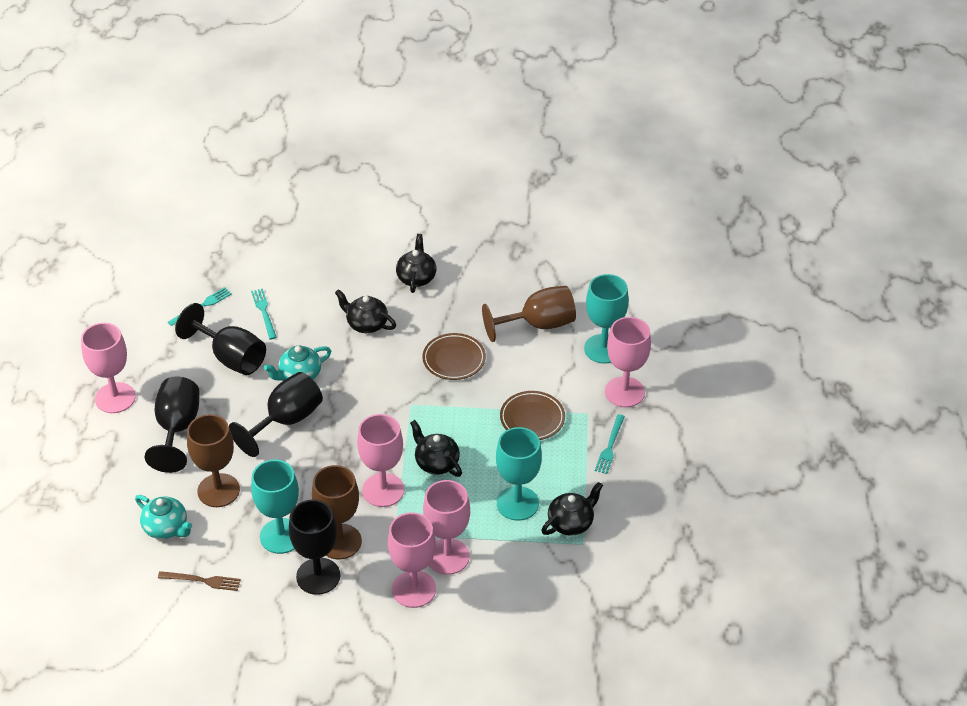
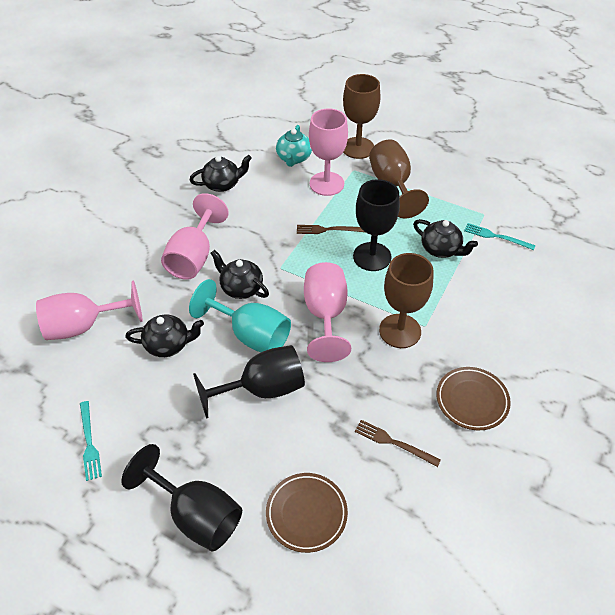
black goblet: [144,376,200,473] [175,303,266,375] [229,372,323,457] [289,500,340,595] = 4 -> [121,444,242,551] [193,345,305,419] [353,179,400,271] = 3
brown fork: [158,571,241,591] = 1 -> [297,225,365,234] [355,420,441,467] = 2
pink goblet: [81,323,136,413] [357,414,404,507] [388,512,436,608] [423,480,470,575] [605,317,651,407] = 5 -> [36,281,143,340] [161,193,229,280] [304,262,351,362] [309,108,348,196] = 4
turquoise fork: [168,287,232,326] [251,288,277,339] [595,414,625,474] = 3 -> [80,401,102,481] [464,223,536,250] = 2
turquoise goblet: [251,460,299,554] [496,427,542,521] [584,274,629,364] = 3 -> [189,279,291,352] = 1
turquoise teapot: [135,495,192,539] [264,346,331,381] = 2 -> [276,125,312,167] = 1

